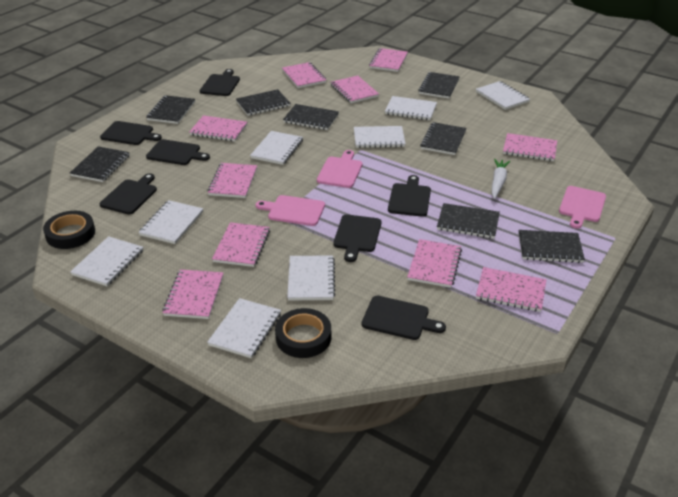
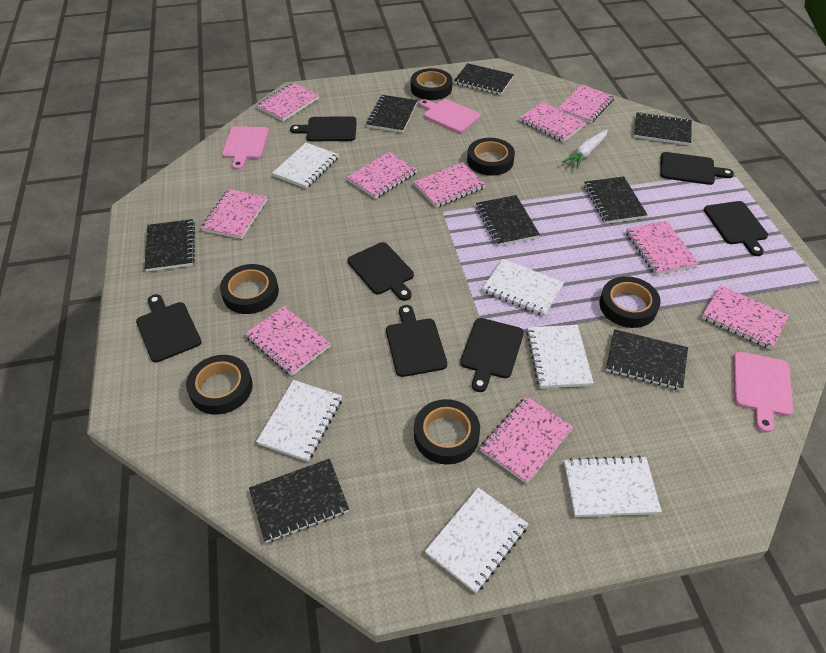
black tape: [43,211,95,249] [275,308,331,358] = 2 -> [186,355,253,415] [220,264,279,314] [411,68,452,100] [414,399,480,465] [467,138,515,176] [600,276,661,328] = 6
white notebook: [70,236,143,286] [138,200,203,244] [207,298,281,358] [250,131,303,165] [287,255,335,301] [354,126,406,148] [385,96,437,120] [476,81,530,110] = 8 -> [256,380,342,462] [272,143,339,189] [425,487,529,593] [482,259,564,316] [526,325,594,388] [564,456,662,517] = 6

